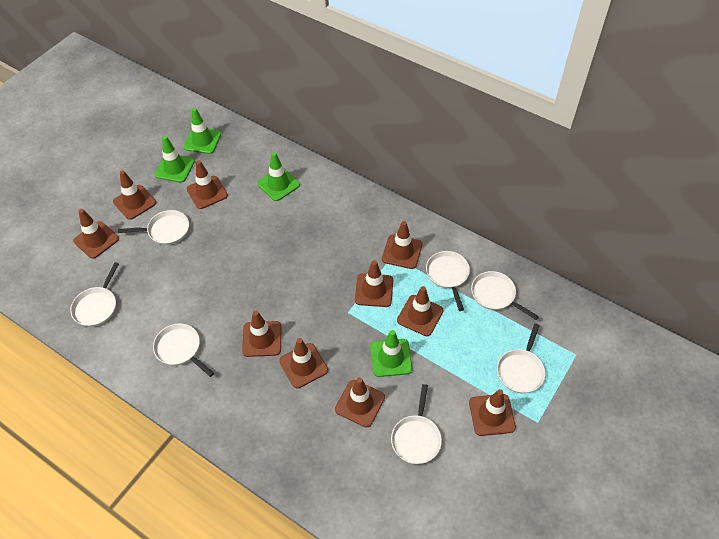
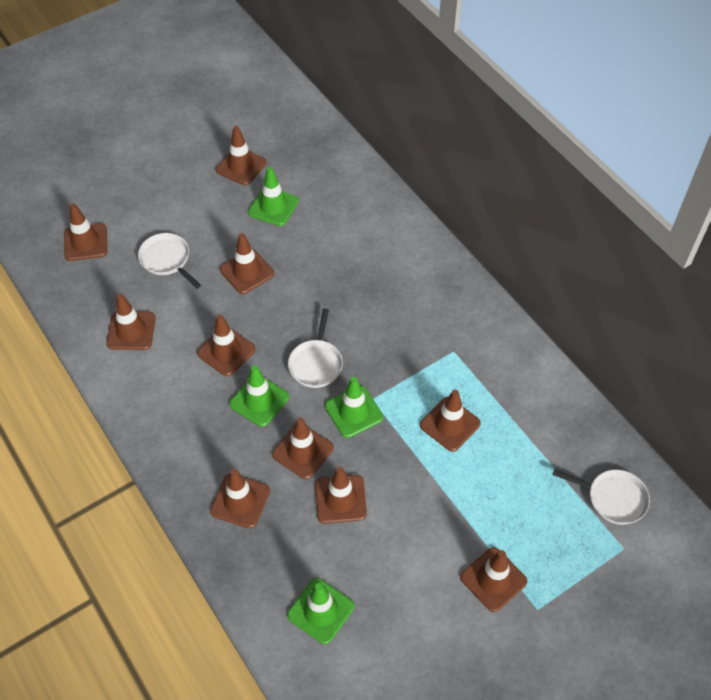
white pan: [70,262,119,327] [118,210,189,245] [153,323,214,377] [391,384,442,464] [426,251,470,311] [471,271,539,320] [497,324,545,393] = 7 -> [138,233,201,289] [288,308,343,388] [553,469,650,525] = 3

